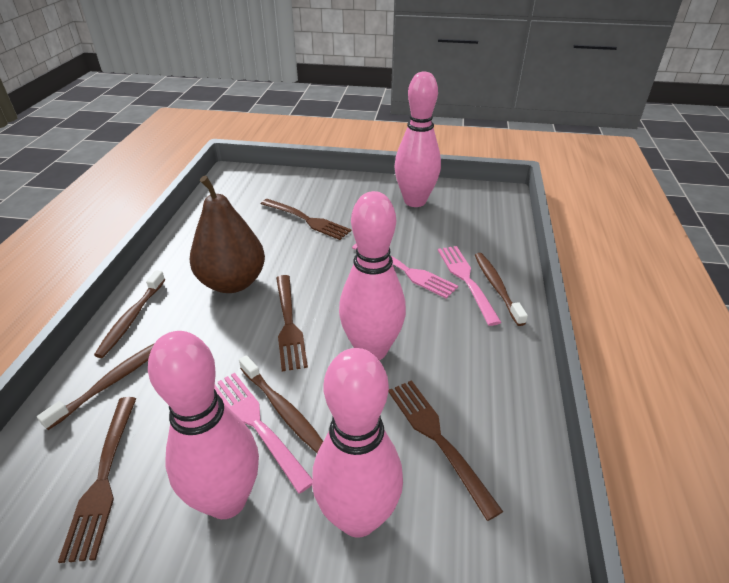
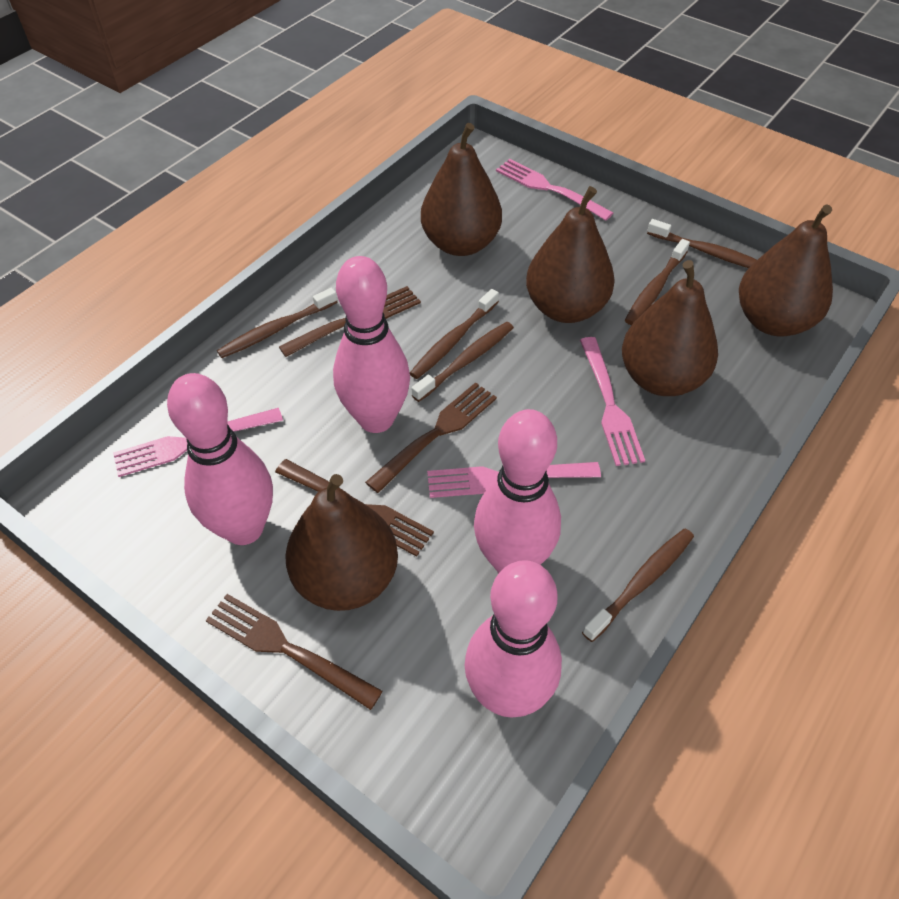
brown pear: [190,176,265,293] = 1 -> [285,474,398,611] [421,123,502,256] [526,186,615,323] [622,260,718,396] [739,204,833,337] = 5
brown toothbrush: [37,343,155,430] [94,270,165,358] [239,355,323,453] [475,253,528,326] = 4 -> [217,288,337,358] [410,289,499,379] [412,322,514,402] [582,529,694,642] [625,239,690,325] [647,219,757,268] = 6
pink fork: [214,373,312,494] [352,244,458,299] [438,246,502,326] = 3 -> [113,408,283,477] [427,462,601,498] [496,159,613,221] [580,337,645,466] = 4

